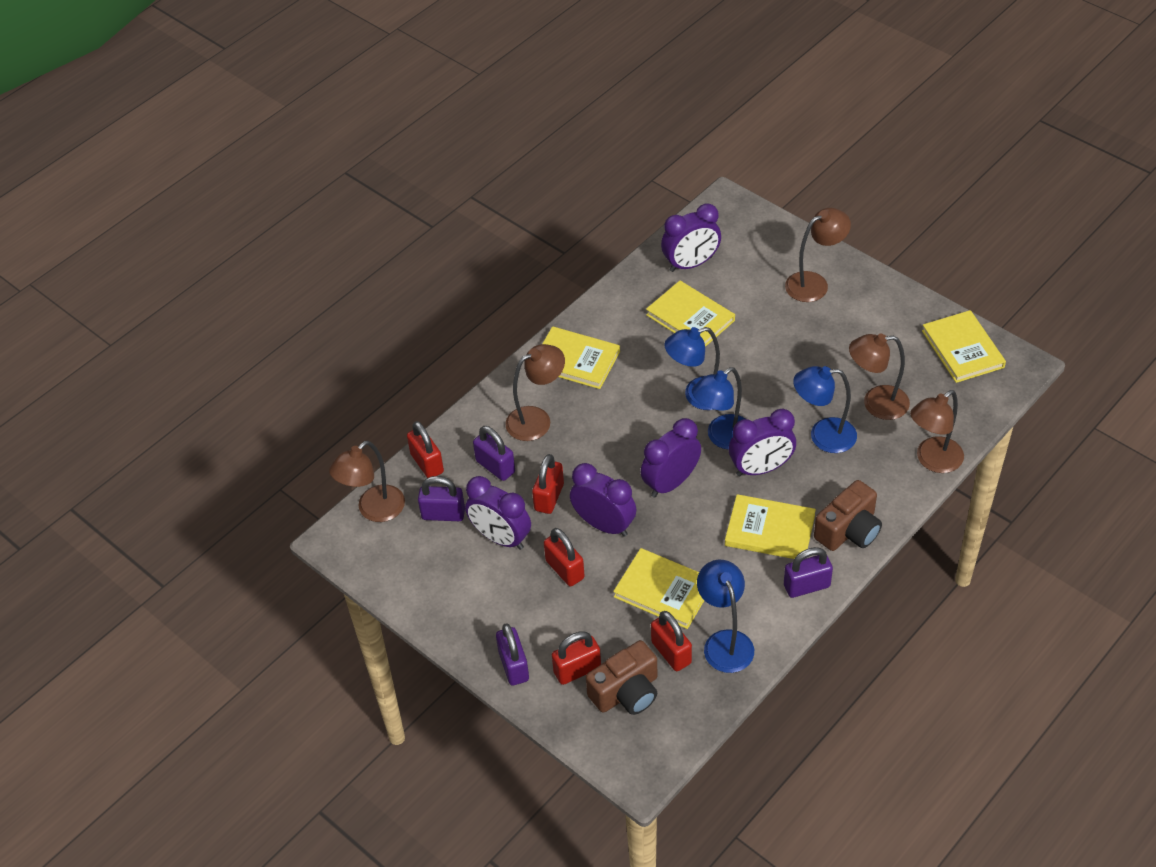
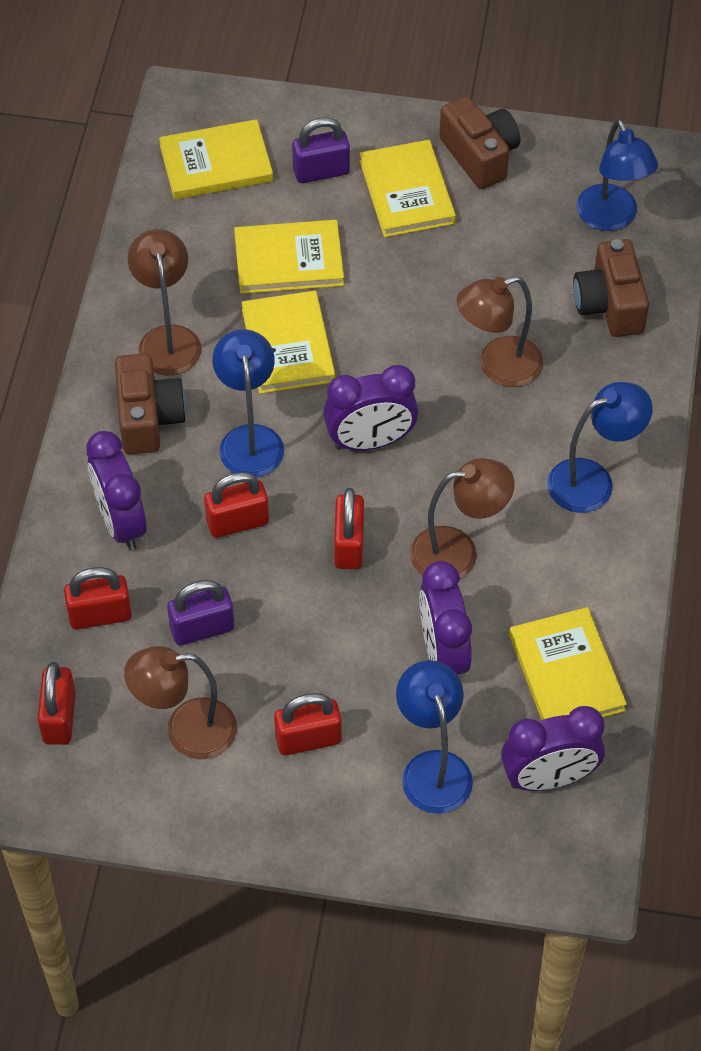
brown camera: [586,640,657,715] [814,480,882,551] = 2 -> [115,353,186,454] [439,96,520,189] [573,239,649,337] = 3
brown lamp: [329,441,405,522] [505,344,565,441] [785,208,851,302] [849,333,910,420] [910,390,964,473] = 5 -> [124,646,237,759] [128,229,201,376] [410,458,515,579] [457,276,543,387] = 4
purple clock: [465,476,531,550] [570,463,636,537] [641,418,701,498] [661,204,721,272] [729,409,796,476] = 5 -> [86,431,147,551] [323,365,418,451] [419,561,472,675] [501,706,605,791] = 4
purple padlock: [418,476,465,521] [473,426,515,481] [496,623,529,686] [784,547,833,598] = 4 -> [167,580,234,645] [292,117,350,183] = 2

